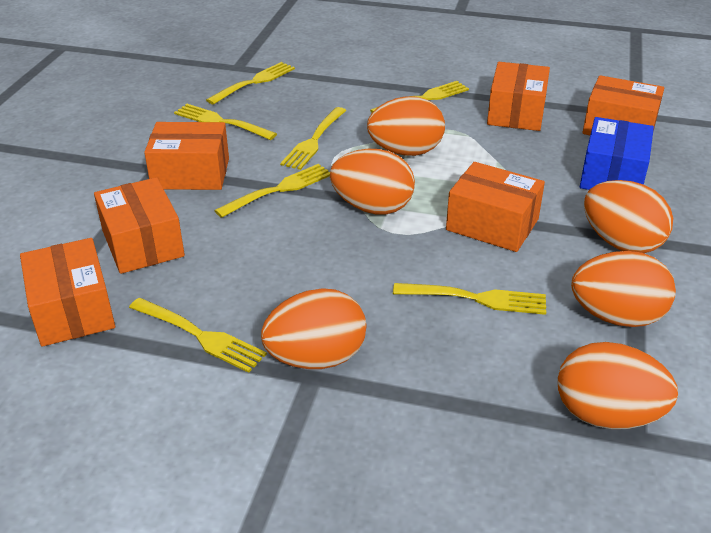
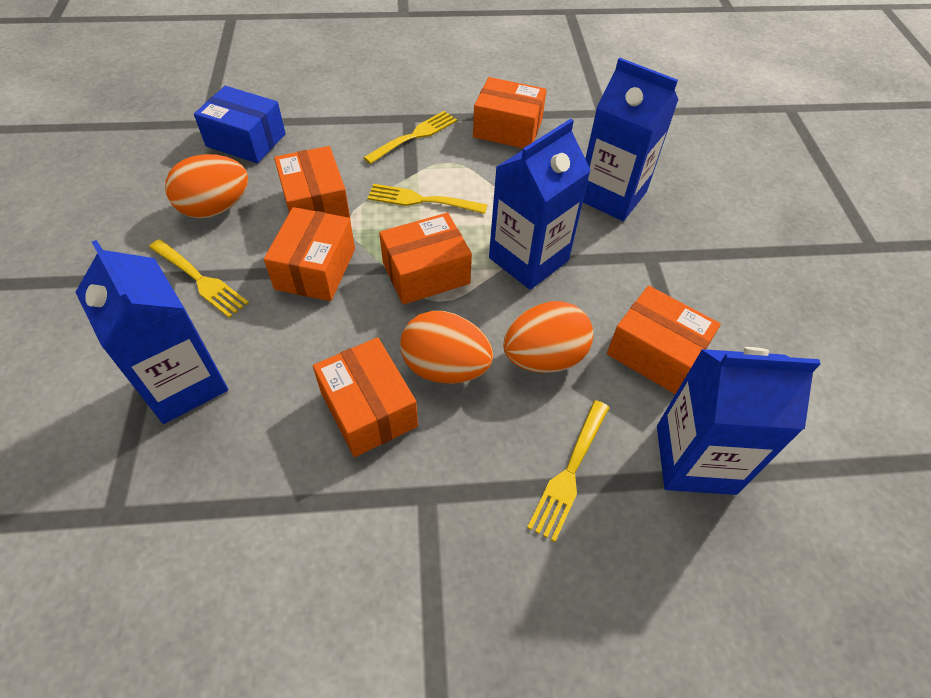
blue carton: none = 0 -> [76,240,228,424] [489,119,591,290] [583,58,678,221] [657,347,821,495] = 4
orange egg: [261,288,366,369] [330,149,415,214] [367,96,445,156] [558,342,678,429] [571,251,676,327] [584,180,673,253] = 6 -> [165,154,248,218] [400,311,493,384] [503,301,593,373] = 3
yellow fork: [129,298,267,373] [174,104,277,140] [206,62,295,105] [214,164,330,218] [280,107,346,170] [370,81,469,113] [393,283,546,315] = 7 -> [149,239,249,318] [363,111,457,164] [367,184,487,214] [527,400,610,542] = 4

